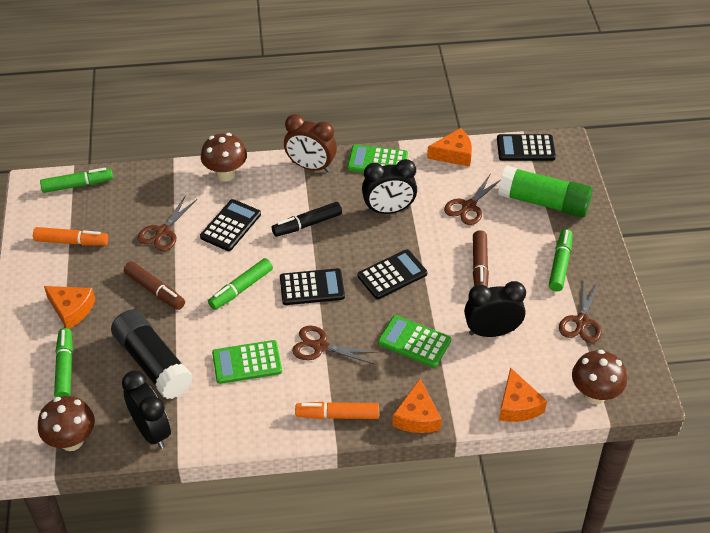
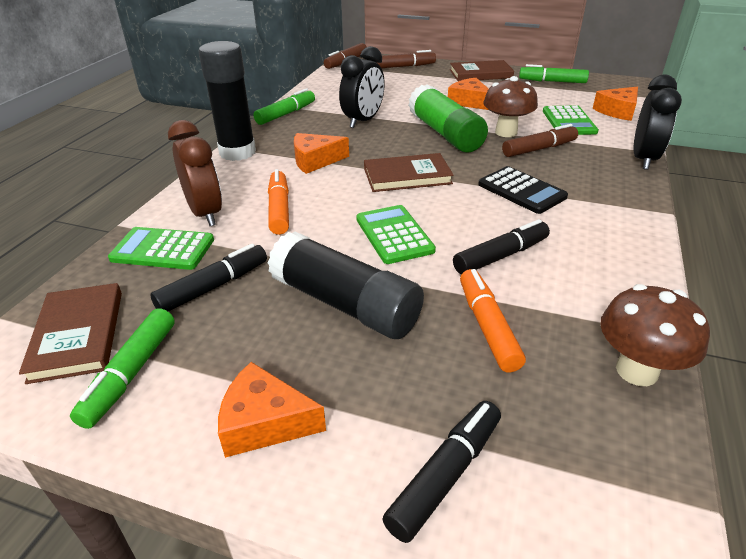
black calculator: [200,199,261,251] [280,268,345,305] [358,249,427,299] [497,134,556,161] = 4 -> [478,166,568,214] = 1
black clock: [122,371,171,449] [362,159,417,214] [464,281,526,337] = 3 -> [339,46,385,128] [634,75,682,170] = 2
black glue stick: [111,309,193,399] = 1 -> [198,41,256,161] [268,232,424,339] = 2
black marker: [272,202,342,237] = 1 -> [150,243,267,312] [383,401,501,543] [453,219,550,274] = 3
brown book: none = 0 -> [19,283,122,384] [364,153,454,192] [450,60,514,81] = 3
brown marker: [124,261,185,310] [473,230,489,287] = 2 -> [324,43,366,69] [376,50,436,68] [502,124,578,157] = 3
brown mushroom: [38,396,95,451] [201,133,247,181] [572,350,627,404] = 3 -> [483,76,538,137] [600,284,710,386] = 2
brown scissors: [137,195,197,251] [292,326,378,364] [444,175,501,225] [559,278,602,343] = 4 -> none = 0
green marker: [40,168,113,193] [54,328,73,398] [208,258,273,310] [549,229,573,292] = 4 -> [70,308,175,429] [254,88,315,125] [519,64,589,83] = 3

